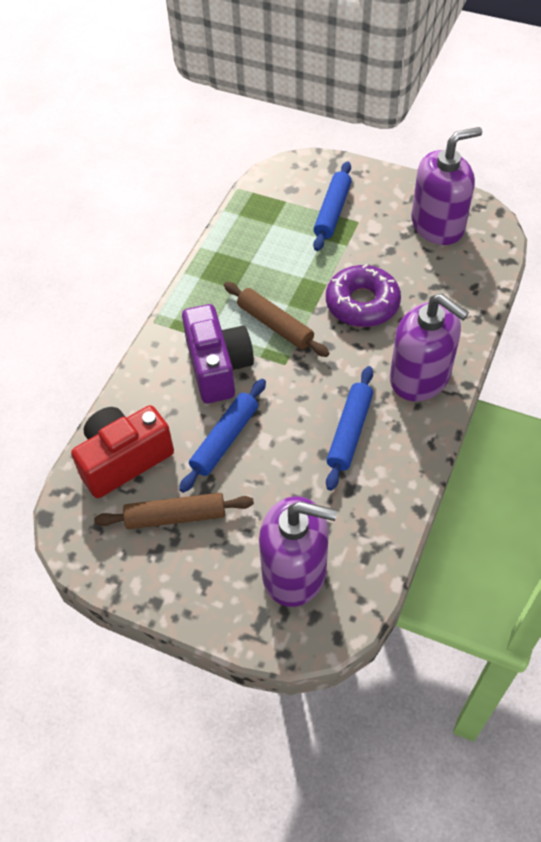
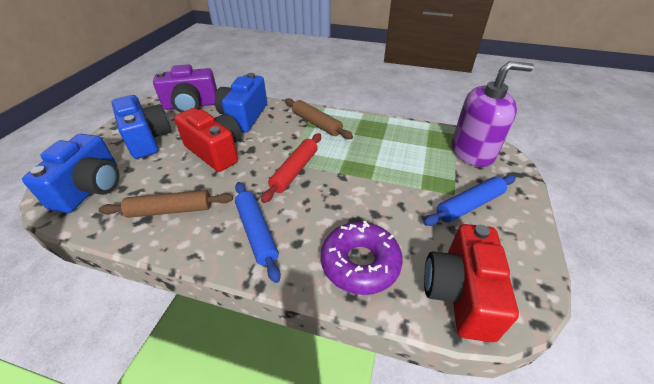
blue camera: none = 0 -> [22,134,119,213] [112,95,172,159] [215,73,267,133] = 3
blue rolling pin: [179,379,266,493] [313,161,352,251] [326,366,373,491] = 3 -> [235,182,281,283] [423,175,516,226] = 2
purple soap dispenser: [259,496,337,607] [390,294,469,401] [411,127,482,245] = 3 -> [451,61,534,167] = 1
red camera: [71,405,174,498] = 1 -> [174,108,242,172] [424,224,519,342] = 2
red rolling pin: none = 0 -> [261,133,321,203] = 1

